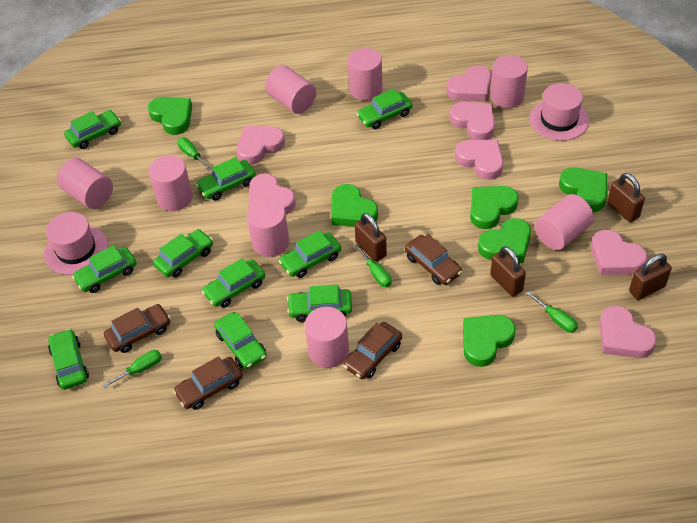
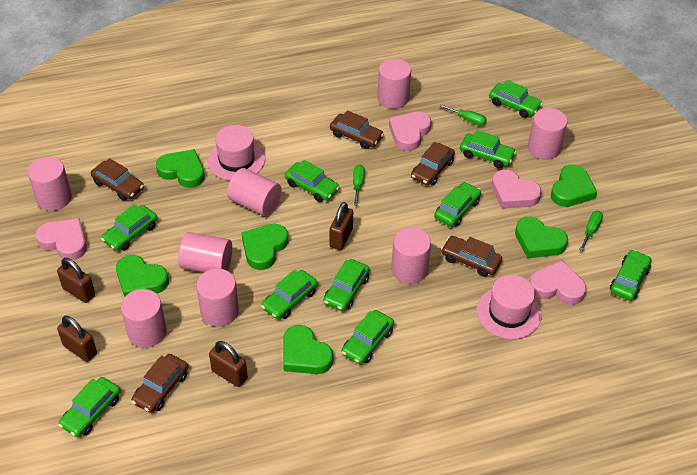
brown car: [104,304,171,353] [173,356,243,410] [343,322,402,379] [405,234,462,285] = 4 -> [91,158,144,201] [131,354,188,413] [330,110,384,149] [411,142,455,186] [441,236,502,277] = 5
green screwdriver: [103,350,162,388] [177,137,212,170] [355,245,392,287] [526,291,578,333] = 4 -> [353,165,365,206] [439,104,487,126] [579,211,603,251] = 3
pink heart: [236,126,285,165] [249,173,296,214] [446,65,491,102] [449,102,495,140] [455,140,503,180] [591,230,648,275] [599,306,657,358] = 7 -> [36,218,87,260] [389,112,431,151] [492,170,542,209] [529,260,586,305] = 4

